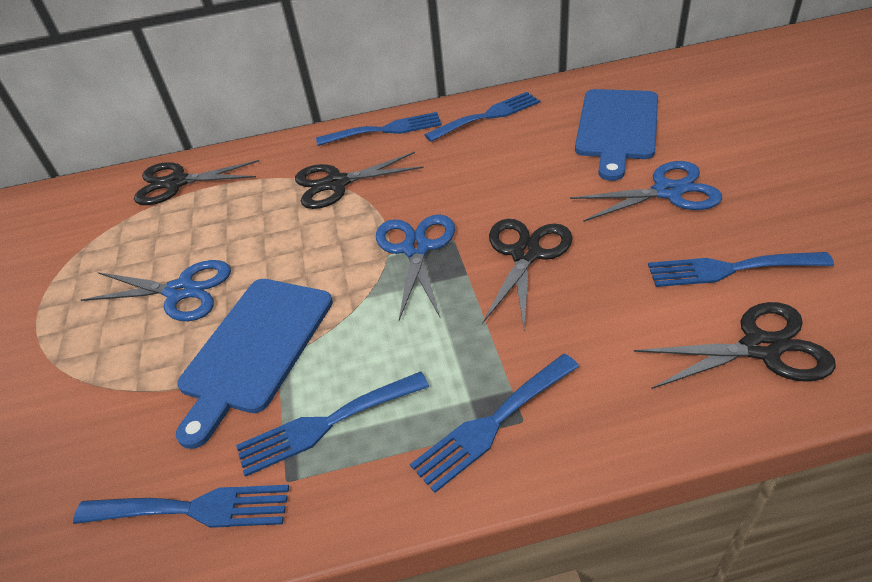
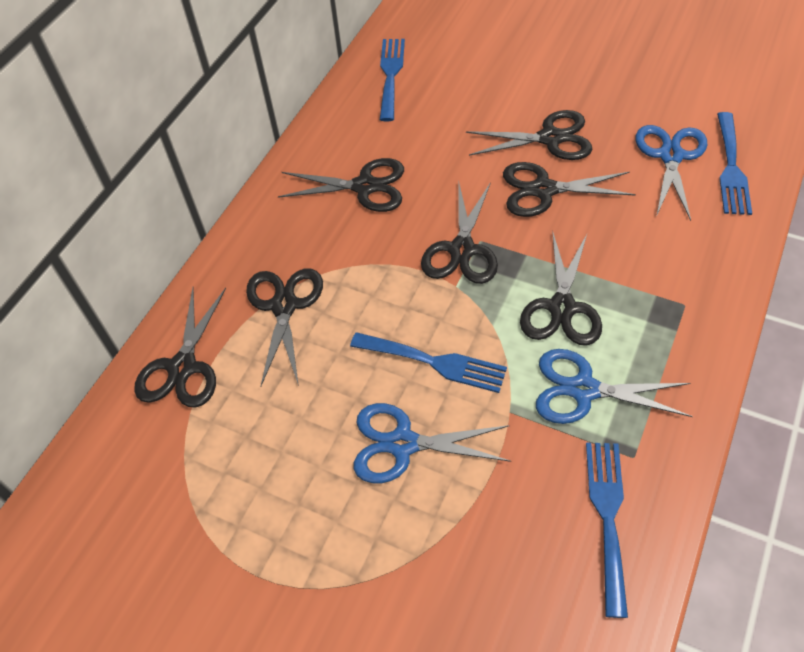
black scissors: [134,160,259,205] [295,152,423,209] [482,219,573,329] [634,302,836,389] = 4 -> [134,288,226,408] [246,268,323,387] [278,158,404,212] [421,182,498,284] [466,110,592,160] [503,162,636,217] [520,231,602,346] = 7
blue cutting board: [176,279,333,449] [575,89,658,181] = 2 -> none = 0
blue fork: [73,485,289,528] [236,371,429,477] [316,112,442,146] [410,354,579,493] [425,92,540,142] [648,252,834,287] = 6 -> [350,332,507,393] [380,39,405,121] [586,443,628,618] [717,112,752,215] = 4

